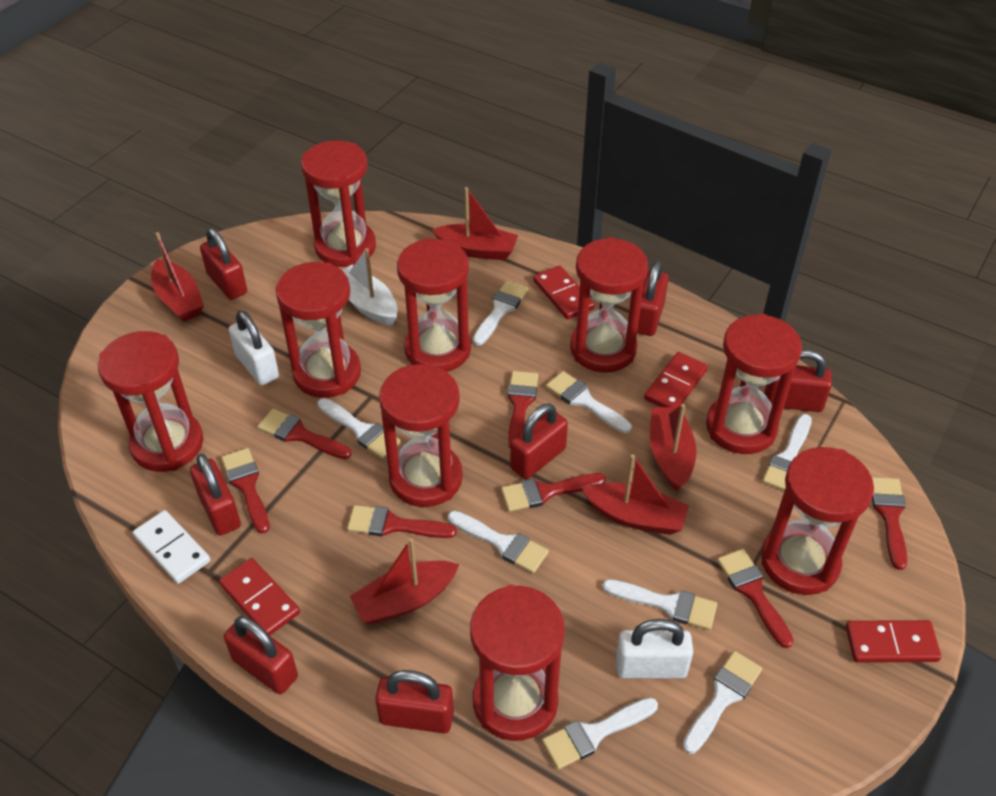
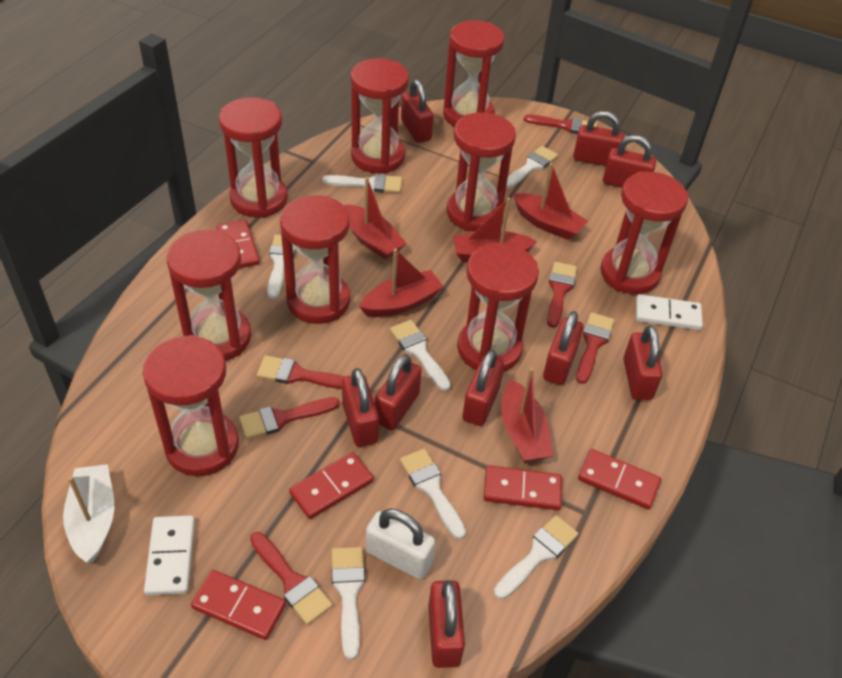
red brush: [221,448,270,533] [258,409,352,459] [347,505,457,538] [501,473,606,512] [508,371,538,448] [717,549,794,648] [872,477,907,570] = 7 -> [239,397,340,439] [250,532,332,625] [257,355,345,389] [523,114,597,134] [547,262,577,328] [576,312,614,384] = 6
red domino: [219,558,300,636] [533,265,595,320] [644,352,708,407] [846,620,941,663] = 4 -> [191,570,286,640] [217,219,260,268] [289,452,374,519] [484,465,562,510] [578,449,661,510] = 5
red padlock: [190,454,241,536] [200,228,247,300] [224,616,298,694] [375,670,454,734] [510,403,568,479] [637,261,669,336] [765,349,832,412] = 7 -> [342,368,379,447] [375,354,422,430] [401,80,433,143] [428,580,465,668] [462,350,504,426] [543,311,584,385] [573,111,625,166] [603,135,656,188] [623,325,662,400] = 9
white brush: [318,398,401,459] [448,511,549,573] [473,280,528,345] [542,697,658,769] [546,371,632,433] [602,579,717,630] [683,651,762,754] [762,414,812,491] = 8 -> [267,234,296,299] [322,174,402,193] [332,547,365,659] [390,320,451,391] [400,449,466,539] [494,515,579,599] [506,146,558,189] = 7
white domino: [133,510,210,584] = 1 -> [144,515,195,596] [636,294,703,330] = 2
white padlock: [229,311,279,385] [616,619,693,678] = 2 -> [366,509,435,579] = 1

